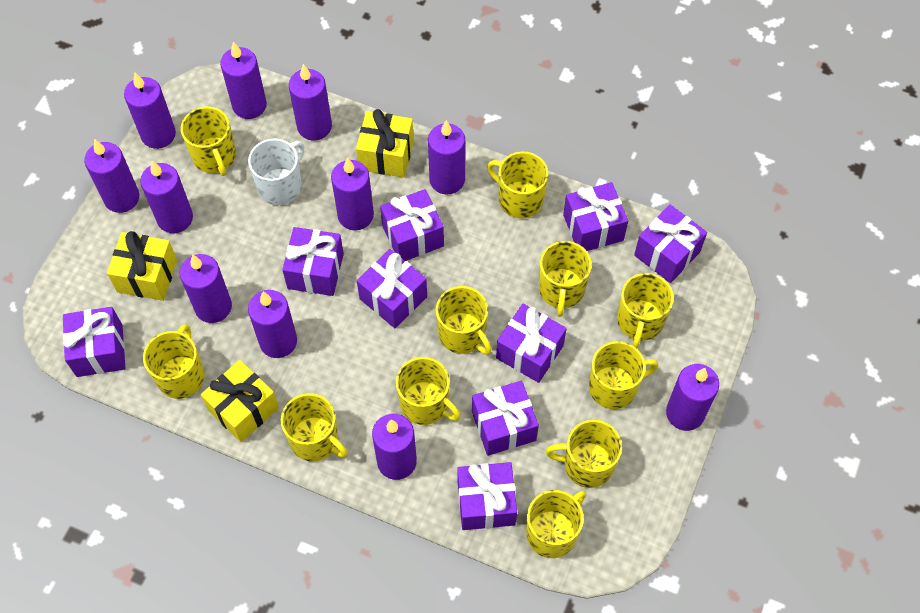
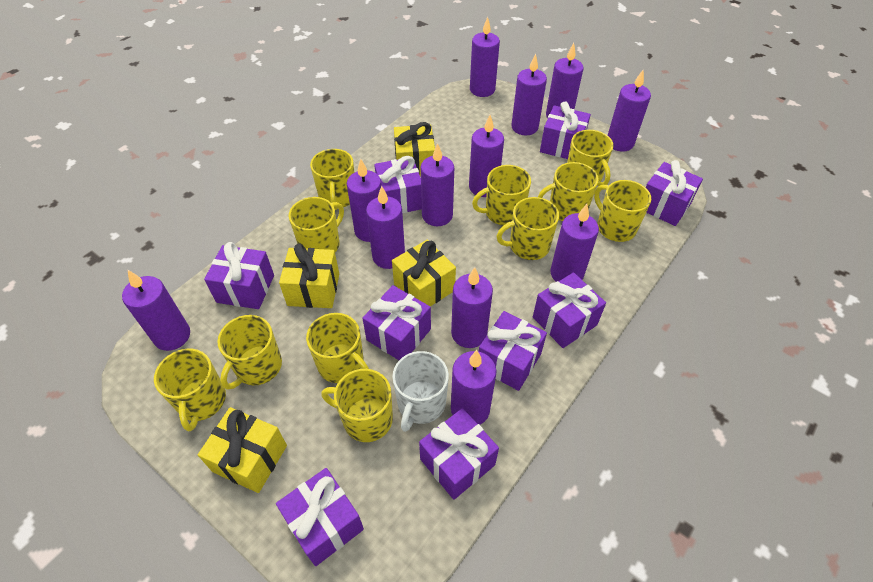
purple candle: [84,139,139,213] [124,73,176,149] [140,161,193,233] [180,254,232,323] [220,42,267,119] [248,290,297,358] [289,64,332,141] [331,158,374,230] [372,414,417,480] [428,120,465,194] [666,364,719,431] = 11 -> [122,270,190,351] [347,159,382,242] [366,186,405,269] [421,143,454,226] [451,267,493,348] [451,350,496,425] [469,115,504,197] [470,17,500,97] [511,54,547,136] [546,43,583,118] [550,204,599,282] [608,70,651,152] = 12
yellow gift: [107,231,177,301] [201,360,279,442] [356,109,414,178] = 3 -> [198,407,287,493] [279,243,339,308] [392,240,456,306] [394,122,435,176] = 4

